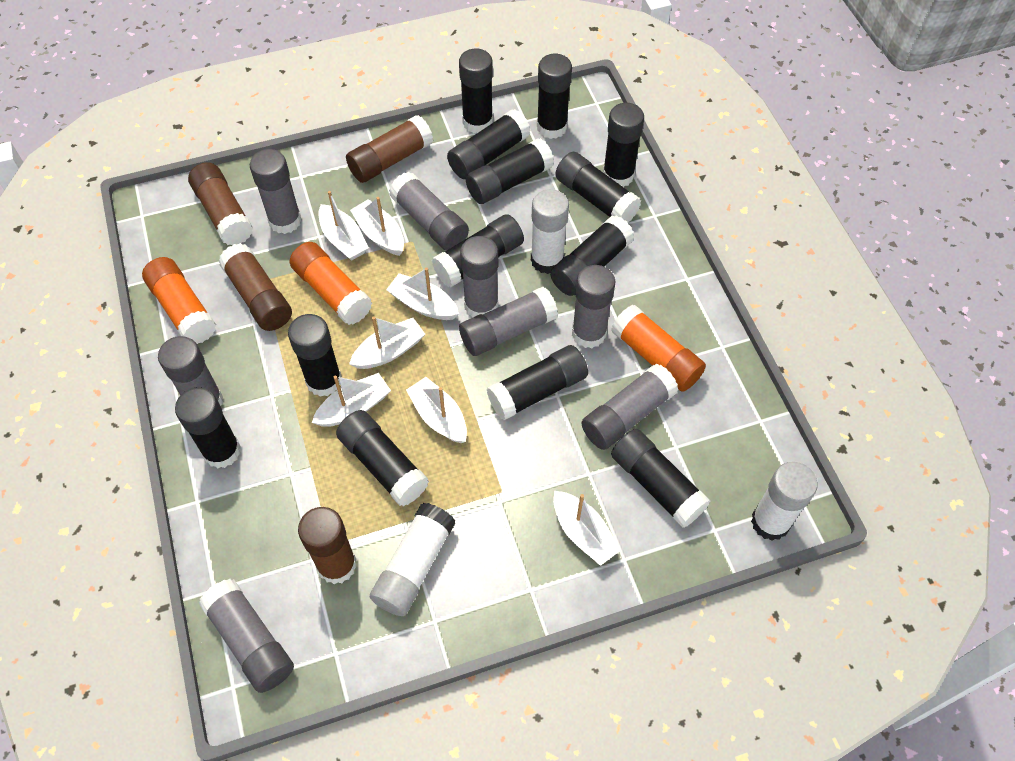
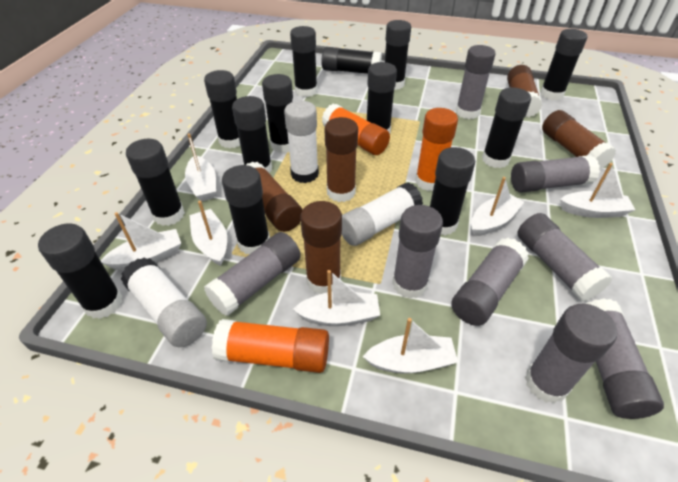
brown glue stick: [188,162,253,245] [219,243,292,331] [298,507,357,584] [346,115,433,183] = 4 -> [246,161,303,232] [300,201,342,294] [325,117,358,202] [507,65,543,117] [542,110,616,170] = 5

